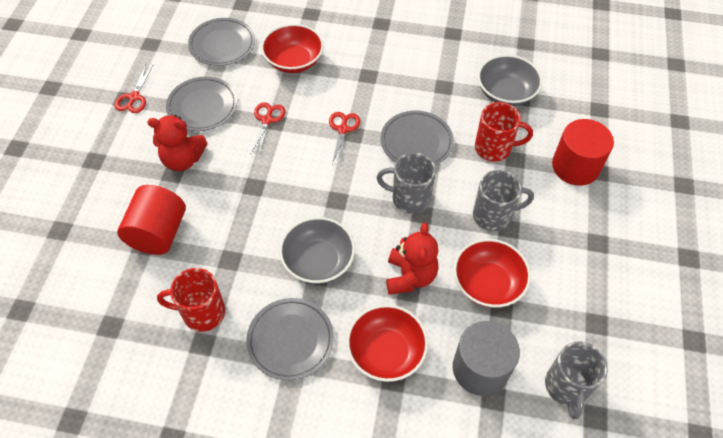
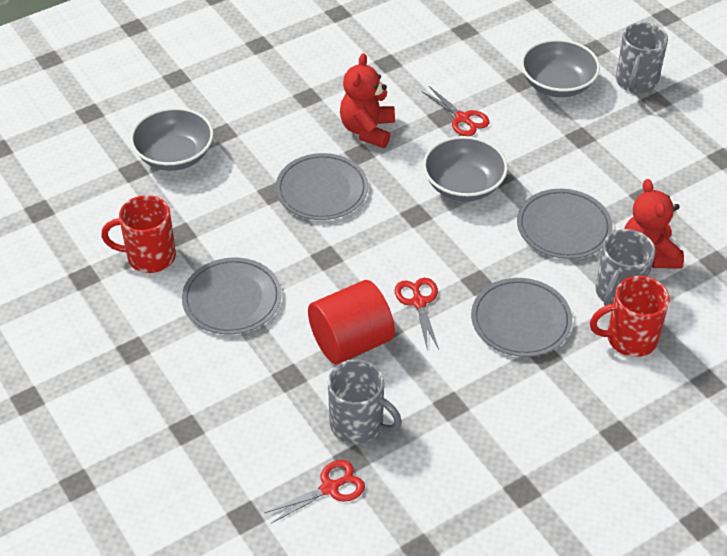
grey bowl: [279,217,355,284] [478,55,542,106] = 2 -> [130,107,213,171] [423,136,508,201] [521,39,600,97] = 3
grey cylinder: [453,321,520,396] = 1 -> none = 0
red bowl: [261,24,324,73] [346,304,428,382] [453,239,531,308] = 3 -> none = 0
red cylinder: [117,185,186,255] [552,119,614,186] = 2 -> [308,280,395,364] = 1

